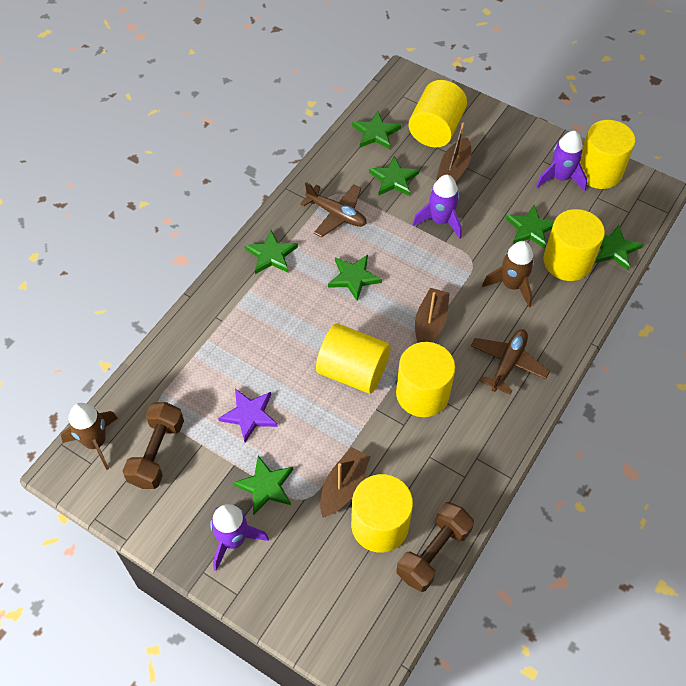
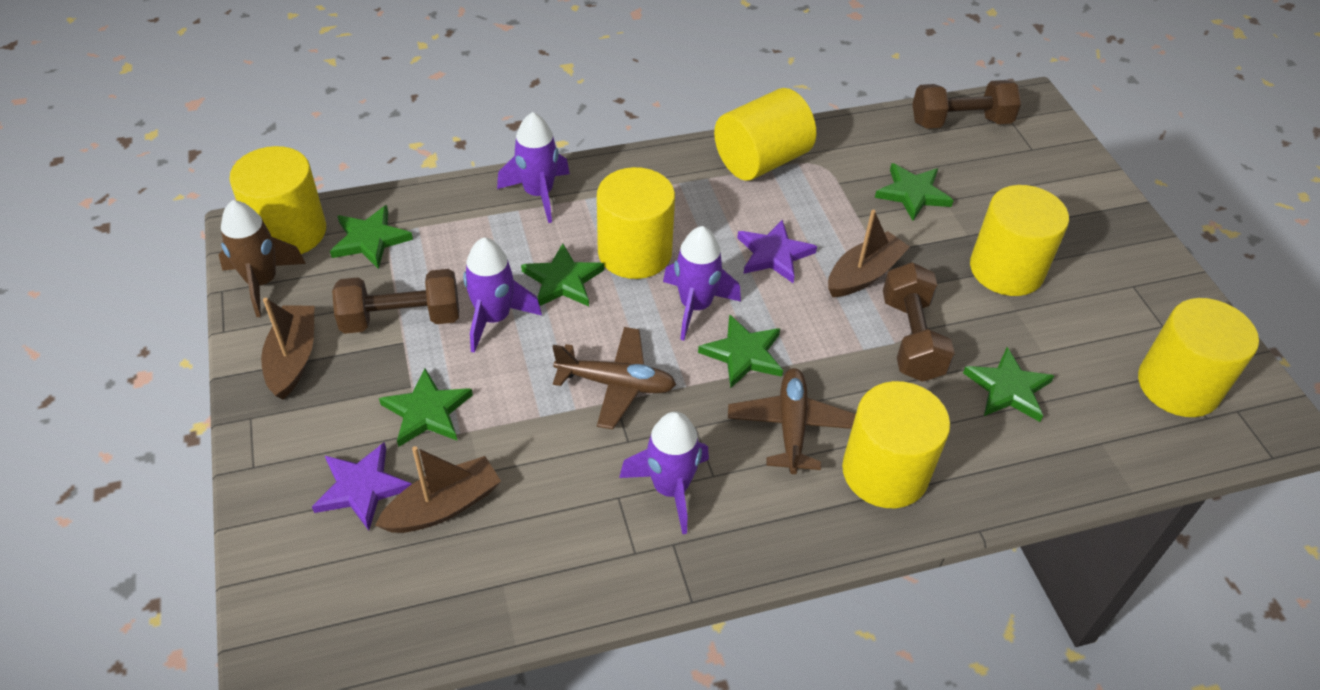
brown dumbbell: [123,402,184,489] [397,502,474,592] = 2 -> [332,269,459,334] [883,262,955,382] [912,80,1021,129] = 3
brown rocket: [61,403,118,470] [482,241,534,307] = 2 -> [219,200,306,317] = 1
green star: [233,456,293,515] [244,230,298,274] [328,255,382,301] [352,111,401,149] [369,156,420,196] [506,205,554,249] [595,225,643,270] = 7 -> [330,205,413,269] [379,368,473,447] [521,243,604,306] [698,314,783,388] [875,163,954,221] [963,347,1054,422] = 6
purple rocket: [210,504,269,571] [412,175,462,239] [536,131,587,191] = 3 -> [463,237,542,353] [497,112,570,223] [619,412,709,534] [663,226,741,341] = 4
purple star: [218,389,278,443] = 1 -> [312,442,412,531] [737,220,817,283] = 2

